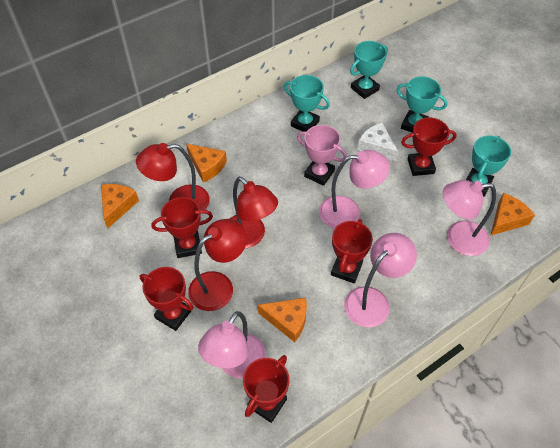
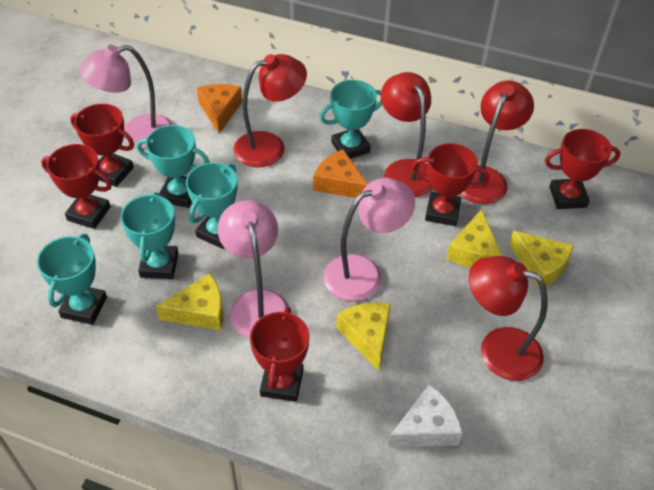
orange cheese: [101,184,139,228] [186,144,227,183] [258,297,307,342] [490,193,535,236] = 4 -> [197,84,242,133] [313,150,368,198] = 2
pink lamp: [198,311,266,379] [319,150,390,229] [344,233,417,328] [443,180,496,256] = 4 -> [79,45,173,149] [218,200,289,338] [323,178,415,301] = 3
pink trophy: [297,125,347,186] = 1 -> none = 0
red lamp: [136,143,210,214] [188,219,247,311] [230,177,278,248] = 3 -> [233,54,307,167] [381,72,433,197] [460,80,534,204] [469,256,547,381] = 4
turquoise trophy: [284,75,330,132] [350,41,388,99] [396,76,448,133] [466,136,511,197] = 4 -> [37,234,107,325] [120,192,179,279] [137,125,209,208] [186,163,237,249] [320,80,383,159] = 5
yellow cheese: none = 0 -> [156,273,223,330] [336,302,391,371] [446,209,502,268] [509,231,574,289] = 4

